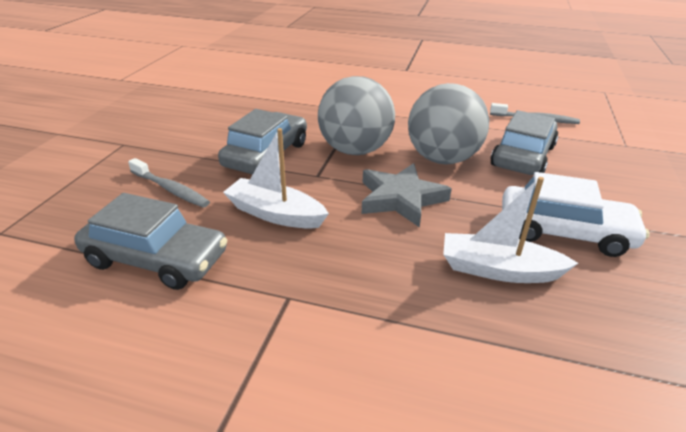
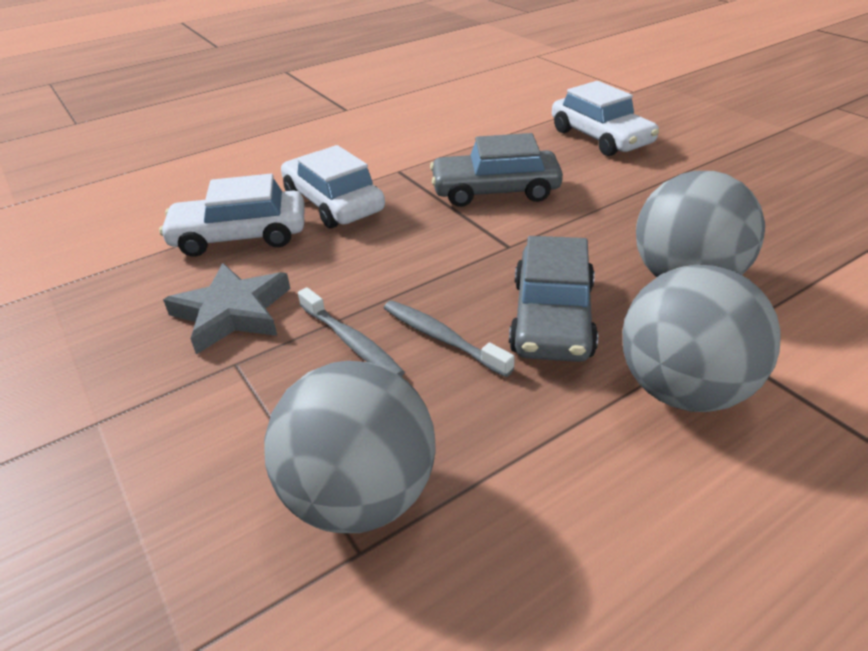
grey ball: [318,76,395,155] [408,83,489,164] = 2 -> [264,361,436,533] [622,264,781,412] [636,171,765,277] = 3
grey car: [74,193,227,290] [218,109,307,174] [490,110,558,175] = 3 -> [430,133,563,207] [509,236,598,362] = 2
white boat: [223,128,329,229] [443,177,578,283] = 2 -> none = 0
white car: [502,172,650,257] = 1 -> [159,174,305,257] [281,145,385,229] [552,81,659,156] = 3

